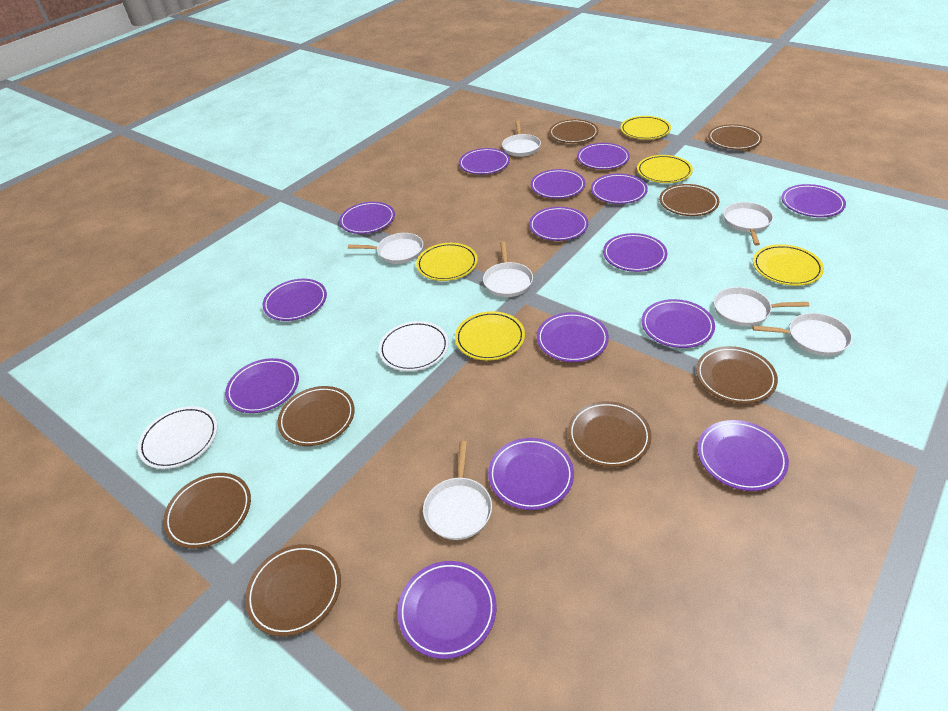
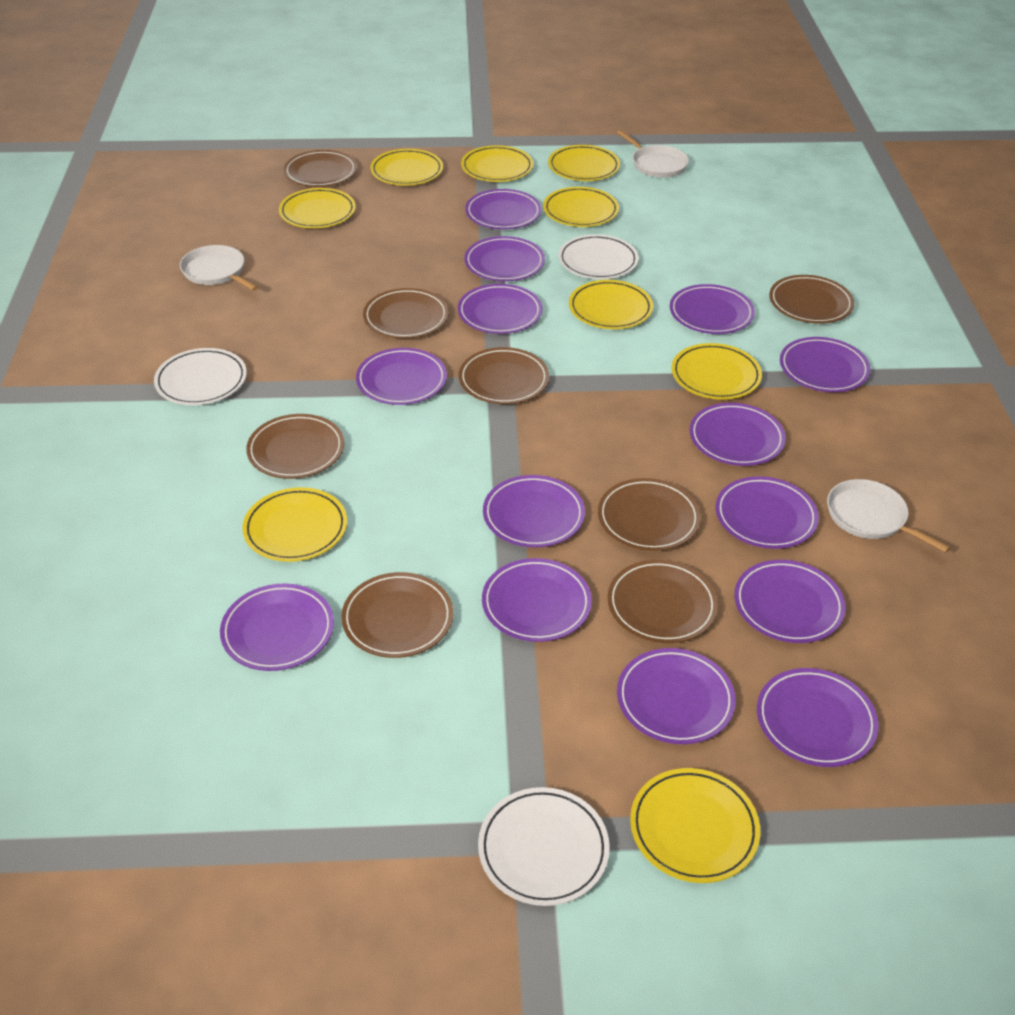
purple plate: [225,358,299,413] [262,279,327,321] [339,202,395,234] [397,561,497,659] [459,148,510,175] [488,438,574,510] [529,207,588,241] [531,169,585,199] [537,312,609,362] [577,143,630,169] [591,174,648,204] [603,233,667,272] [641,299,715,348] [697,420,789,491] [782,184,846,217] = 15 -> [220,583,334,671] [356,348,447,405] [458,284,542,334] [464,236,545,281] [465,189,542,229] [482,558,592,642] [483,475,585,547] [617,648,736,744] [670,284,755,334] [689,403,786,466] [716,476,819,549] [734,560,846,643] [757,668,879,767] [780,337,871,392] = 14
white pan: [348,233,423,264] [423,441,492,540] [483,241,533,297] [502,121,541,157] [714,287,809,326] [723,202,773,246] [752,313,852,356] = 7 -> [180,245,258,291] [617,130,689,178] [827,479,950,553] = 3
white plate: [138,406,218,469] [379,321,449,371] = 2 -> [154,348,247,405] [478,787,610,906] [558,234,639,279] = 3
yellow plate: [416,243,478,281] [455,311,525,361] [620,116,671,140] [637,155,693,183] [753,244,824,286] = 5 -> [242,487,347,562] [279,188,356,228] [370,149,443,186] [461,145,533,182] [543,187,619,227] [548,145,620,181] [569,280,653,329] [630,768,760,883] [671,343,762,400] = 9

